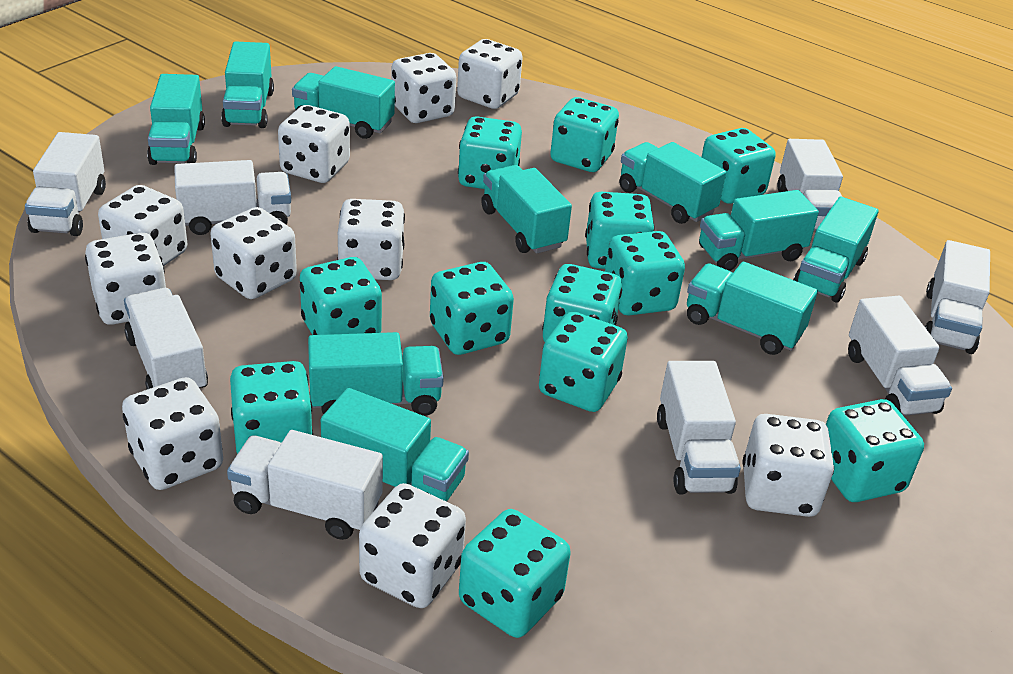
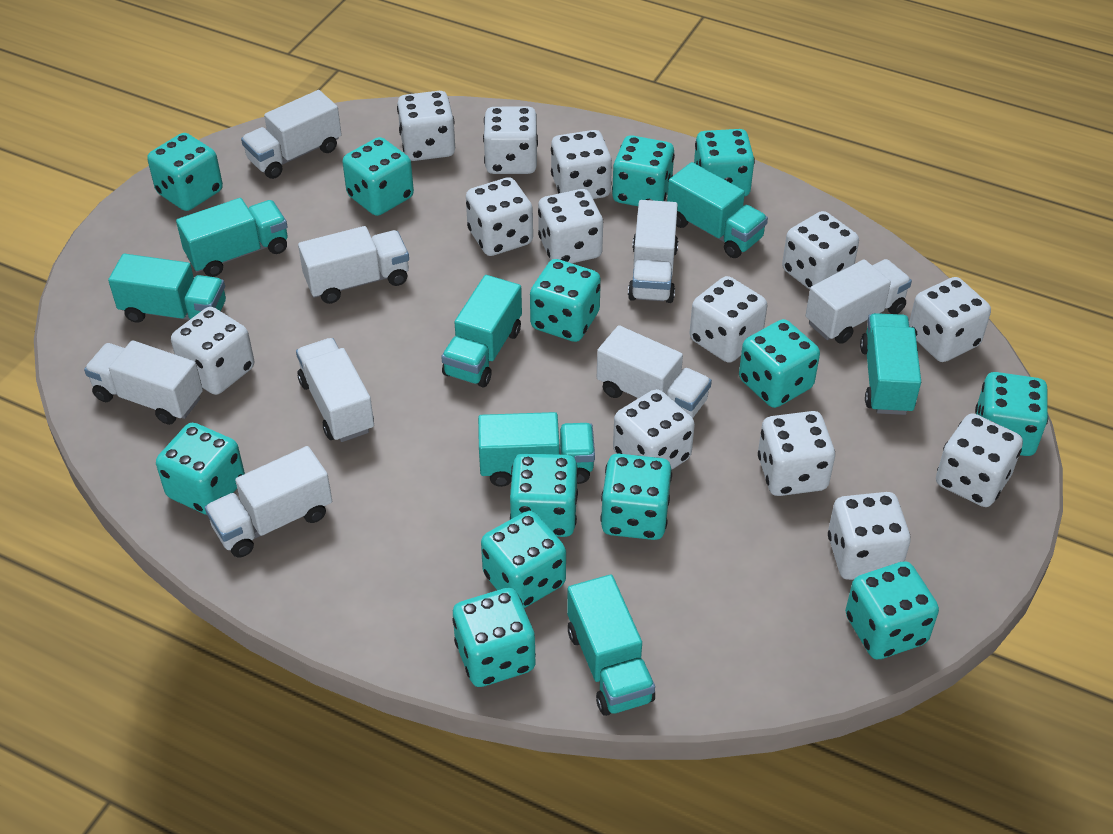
turquoise dice: [230,361,313,454] [300,257,382,335] [430,262,514,355] [458,116,522,189] [459,509,571,638] [539,312,628,412] [542,264,622,342] [550,97,619,172] [585,192,655,269] [605,231,685,315] [702,128,776,204] [826,399,924,502] = 12 -> [147,133,223,211] [156,423,245,515] [342,137,414,216] [452,588,536,687] [481,511,566,608] [510,453,578,537] [530,259,601,342] [601,454,672,540] [612,135,675,206] [694,129,755,197] [739,319,820,408] [845,561,939,659] [975,372,1048,456] = 13
turquoise truck: [147,74,205,165] [221,41,274,128] [292,66,395,139] [308,332,444,416] [321,388,469,502] [481,165,572,254] [619,142,726,224] [687,262,818,355] [699,190,819,271] [793,196,878,302] = 10 -> [108,254,226,323] [176,198,288,277] [441,275,522,387] [478,412,595,487] [567,574,655,716] [667,162,768,258] [860,313,921,415] = 7
white dice: [85,233,166,325] [98,185,188,266] [122,377,223,490] [211,207,297,299] [278,105,350,183] [337,199,405,280] [359,483,466,608] [391,53,456,123] [457,39,523,109] [742,414,834,517] = 10 -> [171,307,254,395] [397,91,455,161] [466,177,533,256] [483,107,538,174] [538,189,603,263] [551,130,612,199] [613,389,695,470] [690,276,767,363] [758,411,835,496] [782,211,859,290] [828,492,911,580] [909,277,991,362] [936,413,1023,507] = 13

